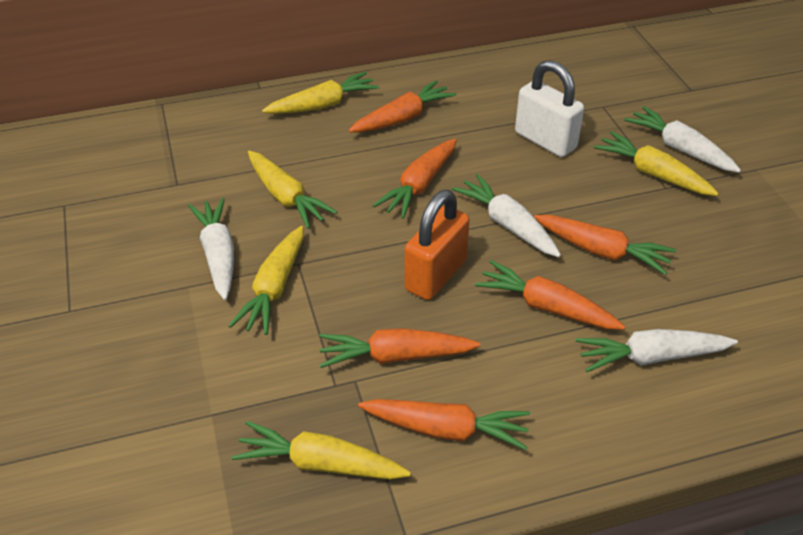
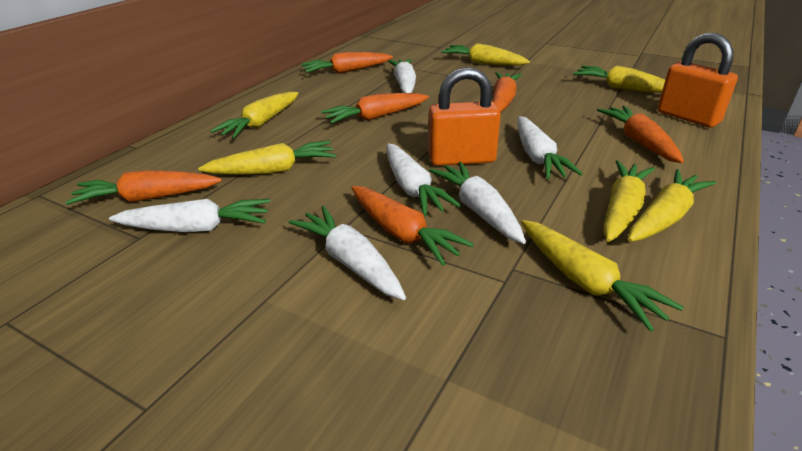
orange padlock: [404,190,470,300] = 1 -> [429,67,501,166] [658,33,738,128] = 2
white carrot: [188,197,234,300] [452,174,561,257] [576,329,738,372] [624,106,741,172] = 4 -> [109,199,270,232] [289,206,406,300] [387,144,461,216] [388,59,416,93] [429,161,526,244] [517,116,583,179] = 6
white padlock: [515,60,584,157] = 1 -> none = 0
yellow carrot: [228,226,303,335] [232,421,411,480] [248,151,337,229] [262,72,379,114] [594,131,719,196] = 5 -> [198,141,336,175] [210,92,298,138] [441,43,530,66] [521,220,684,332] [573,66,665,93] [603,160,655,242] [628,169,716,242] = 7

